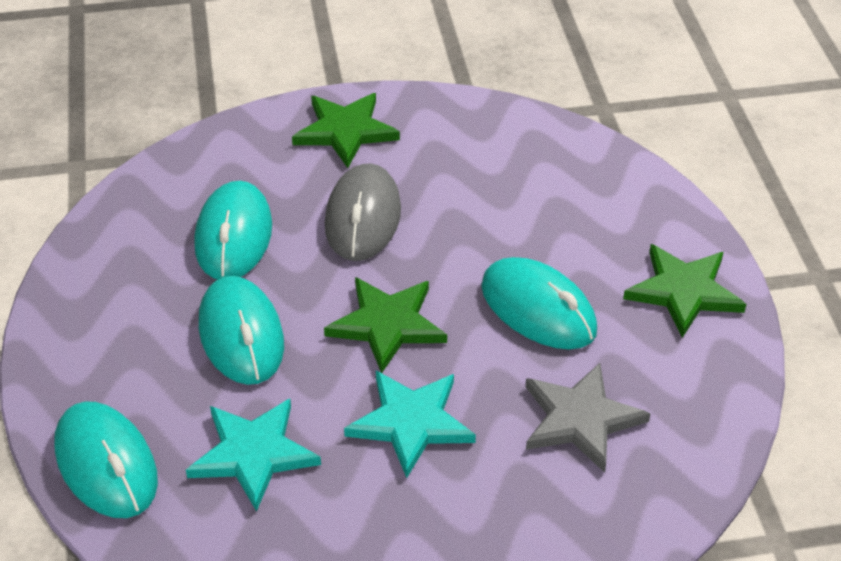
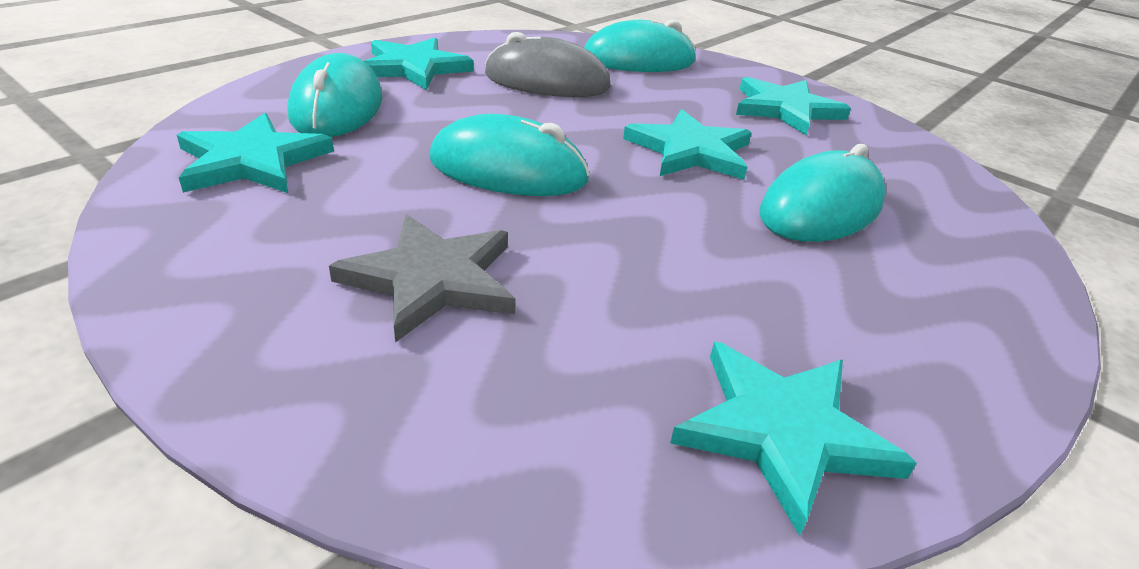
green star: [292,93,400,168] [324,277,447,373] [623,244,746,338] = 3 -> none = 0
turquoise star: [186,399,321,512] [344,371,476,478] = 2 -> [177,113,334,193] [364,37,474,90] [623,109,752,180] [670,342,917,536] [736,77,851,135] = 5

